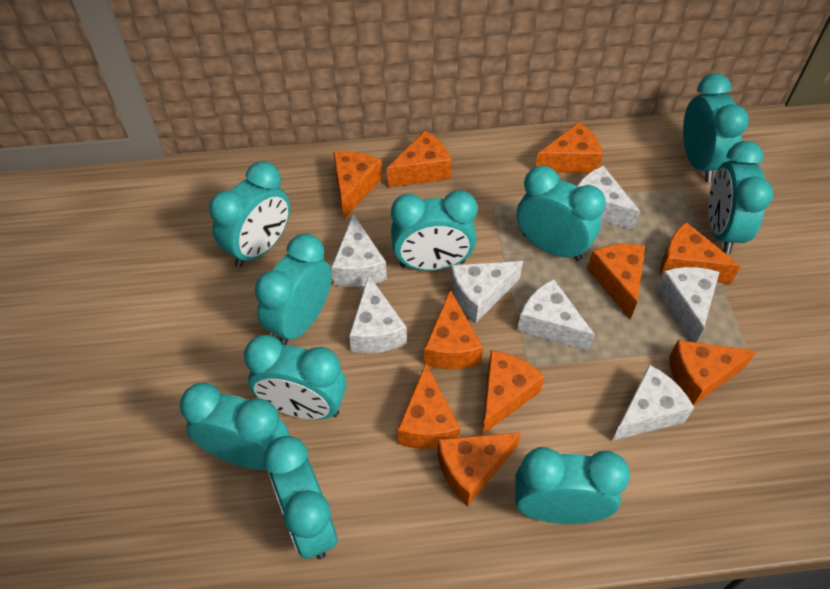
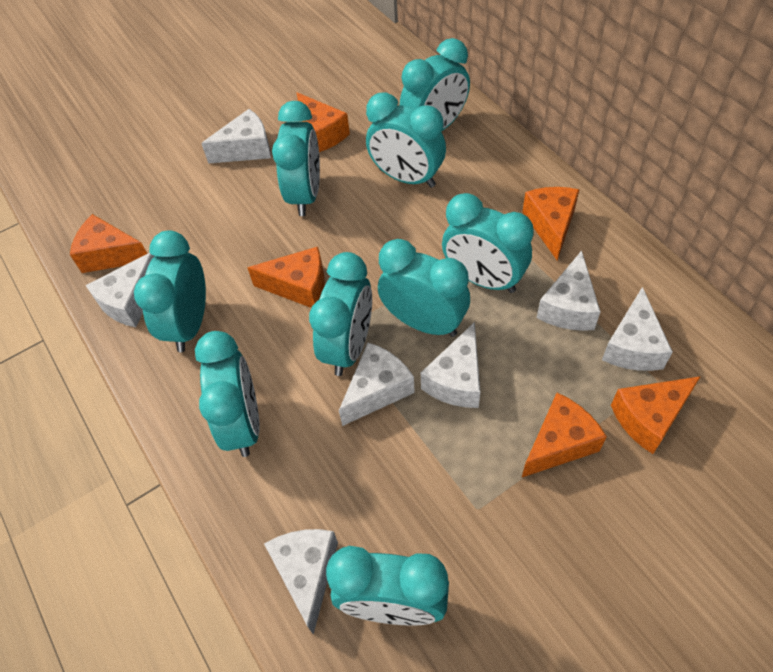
orange cheese: [333,151,382,219] [387,130,452,187] [397,363,460,449] [424,290,483,369] [438,432,521,506] [482,350,545,435] [535,122,603,173] [587,244,645,319] [660,222,741,284] [669,340,757,406] = 10 -> [70,214,147,273] [247,247,325,308] [296,92,350,152] [521,393,607,478] [522,187,580,260] [611,376,701,454] = 6
turquoise clock: [180,383,289,470] [209,161,290,267] [244,335,346,420] [255,234,332,345] [264,436,337,559] [391,190,477,271] [515,447,630,524] [517,166,606,261] [683,73,749,182] [708,141,774,254] = 10 -> [134,230,206,352] [195,331,260,457] [272,101,320,216] [309,252,372,376] [326,546,449,626] [366,92,446,188] [378,239,470,337] [400,38,470,131] [442,193,534,293] = 9

